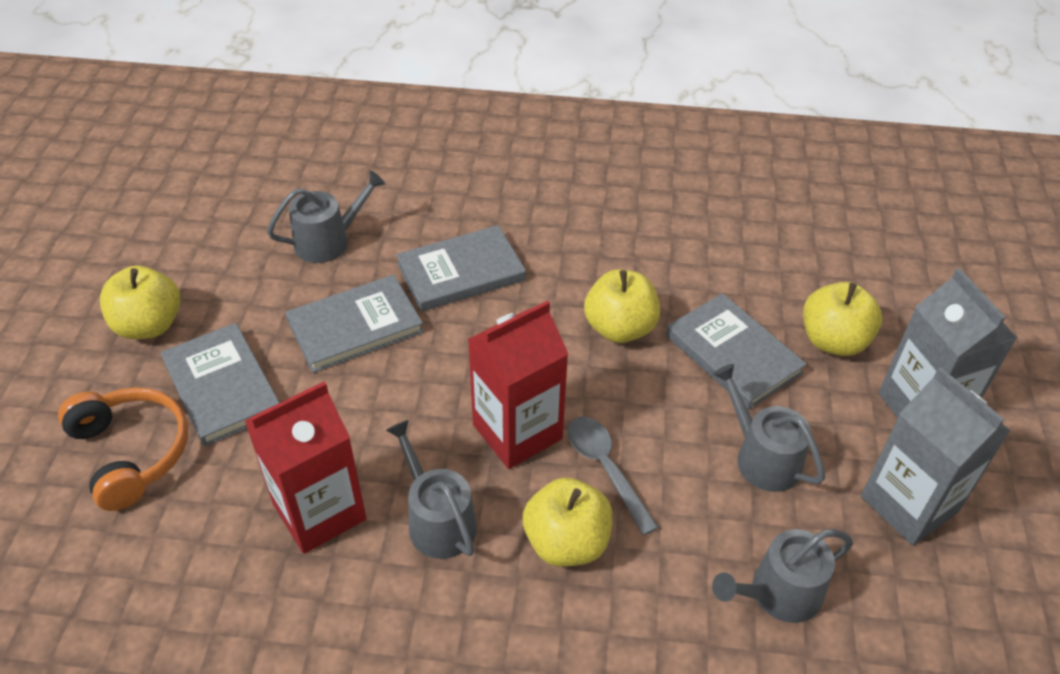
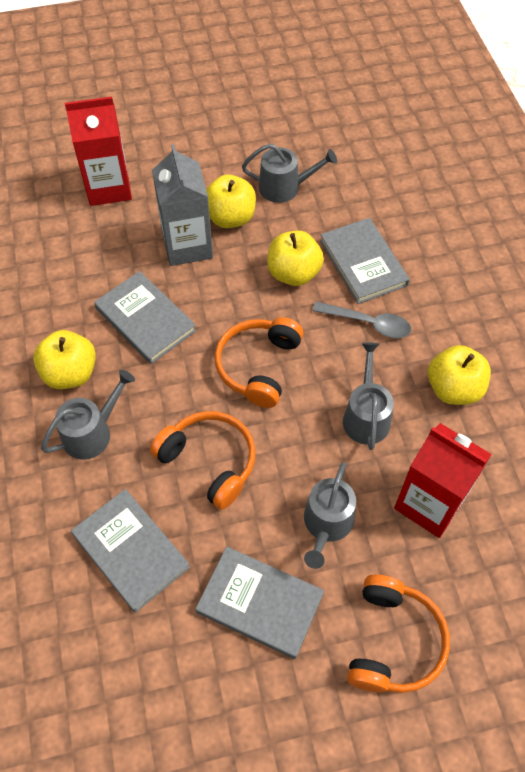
grey carton: [861,367,1011,546] [878,268,1017,418] = 2 -> [152,144,213,266] = 1
orange headphones: [58,388,188,511] = 1 -> [150,411,256,510] [215,317,303,408] [347,575,450,693] = 3

